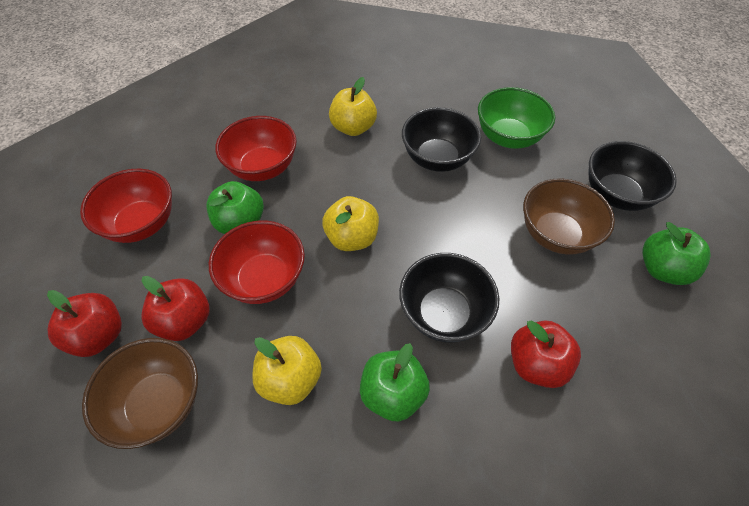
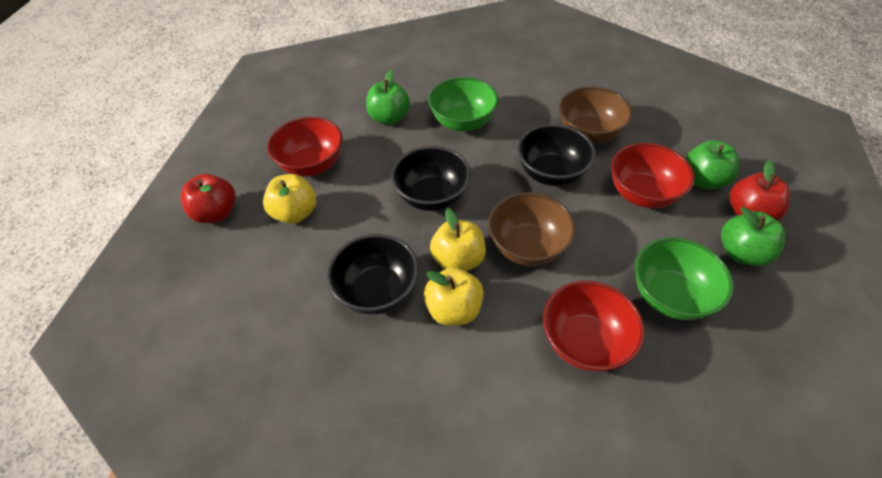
green bowl: [478,87,555,149] = 1 -> [428,77,499,132] [635,237,734,320] = 2
red apple: [47,290,122,357] [141,276,209,341] [511,320,581,388] = 3 -> [181,174,236,223] [729,160,790,221] = 2

